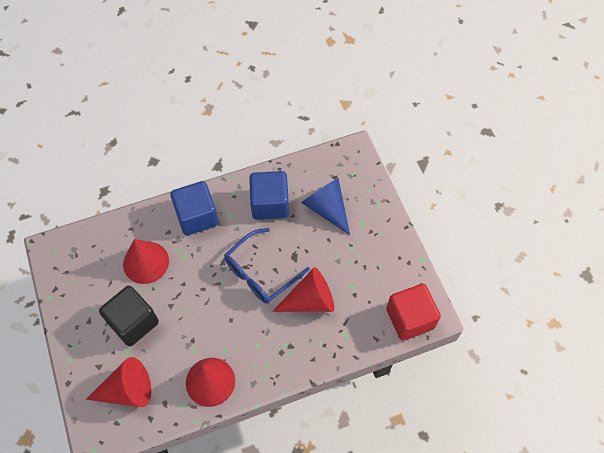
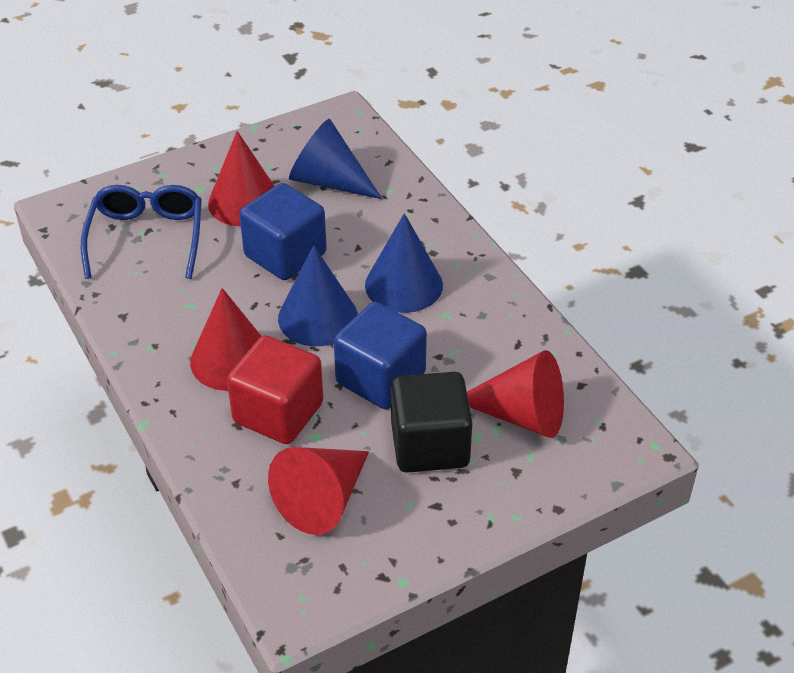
blue cone: [301,178,350,235] = 1 -> [278,245,358,346] [289,119,382,199] [365,213,443,313] = 3

